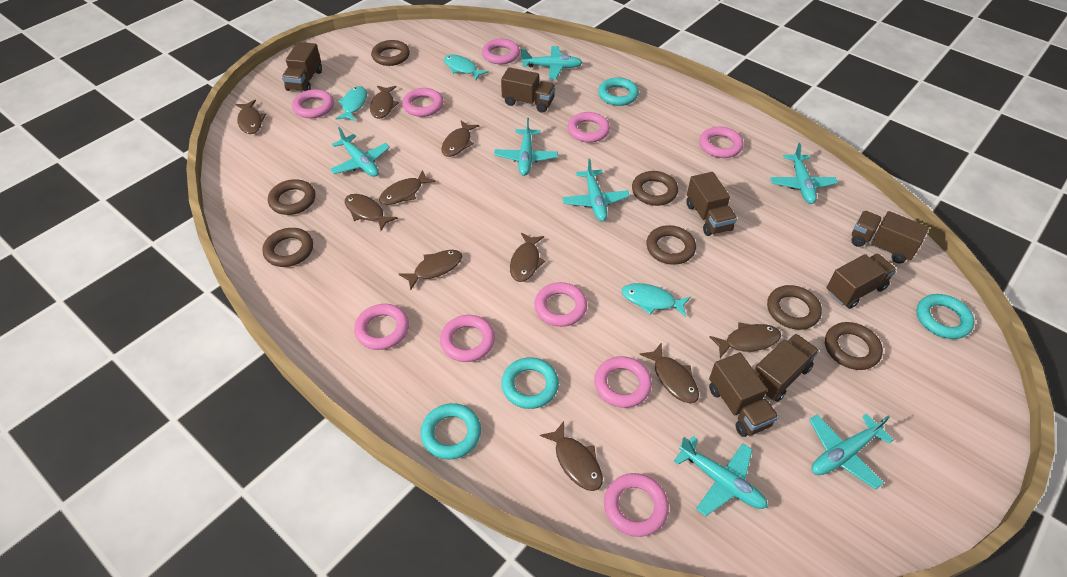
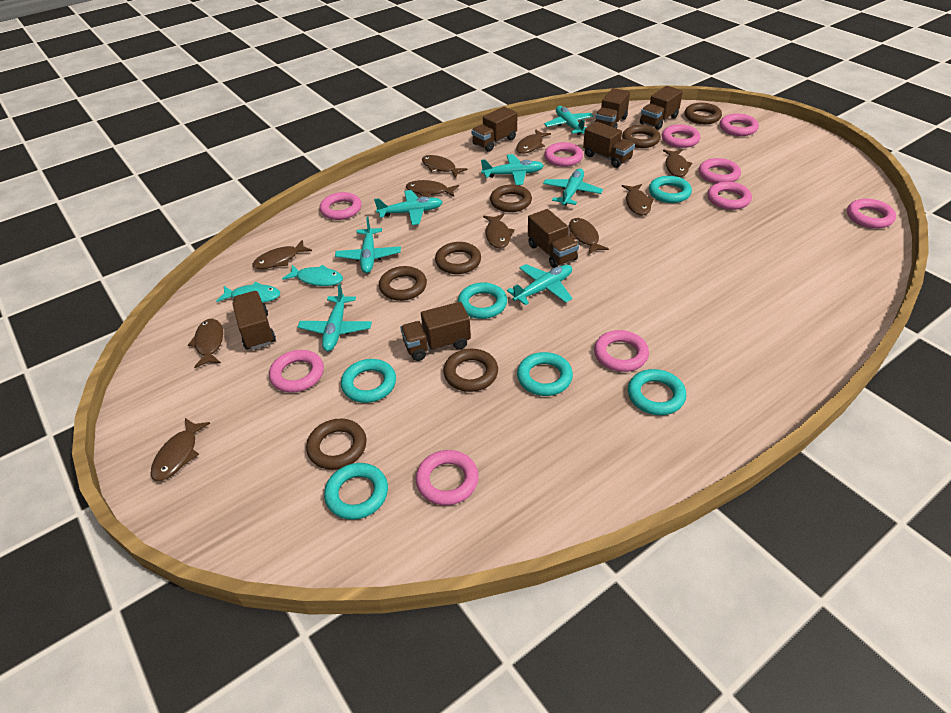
turquoise fish: [335,86,367,121] [444,55,489,80] [622,283,691,317] = 3 -> [216,282,280,303] [282,265,343,286] = 2
turquoise ring: [421,403,481,459] [501,357,559,409] [598,77,639,106] [917,294,975,339] = 4 -> [324,463,388,520] [341,359,396,403] [458,282,507,319] [517,352,573,396] [628,369,686,415] [649,176,692,203] = 6

